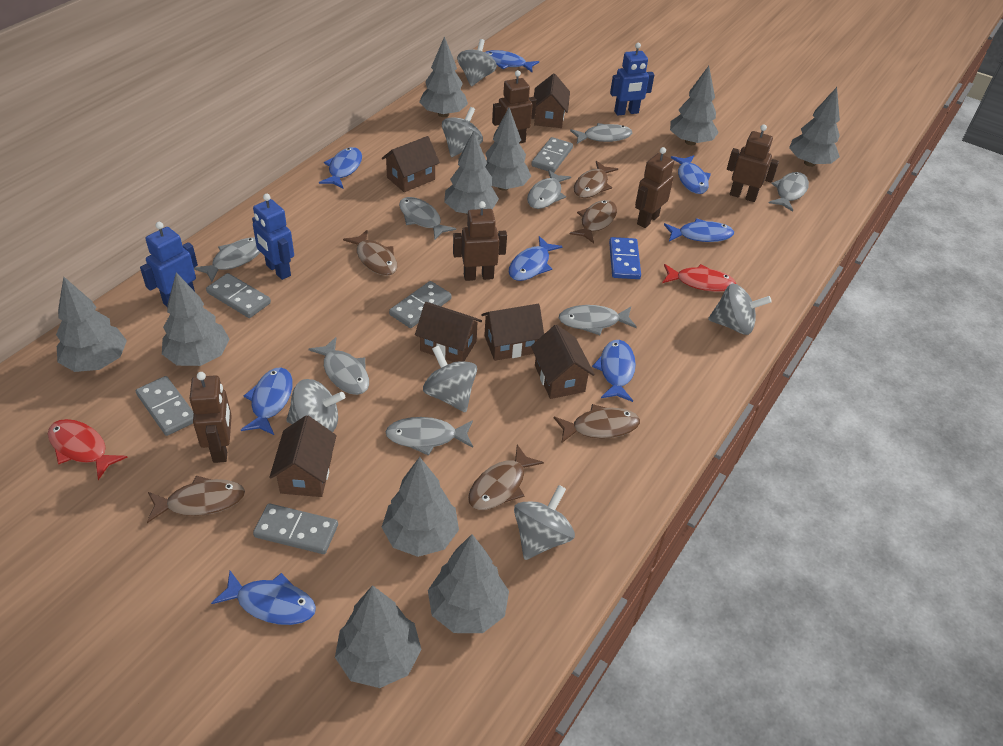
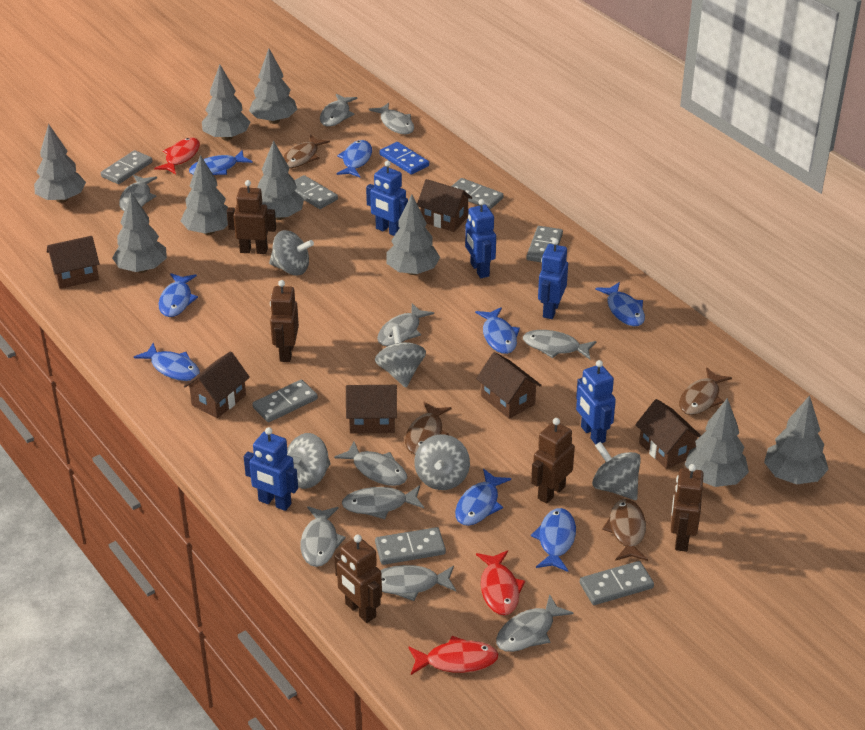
blue robot: [140,222,198,307] [252,194,294,280] [610,43,654,115] = 3 -> [244,427,298,511] [366,160,408,236] [465,199,496,278] [538,238,568,319] [576,360,616,445] = 5
brown fish: [147,475,245,523] [343,230,397,276] [468,445,544,510] [554,404,640,443] [570,200,617,243] [574,161,618,198] = 6 -> [283,134,330,168] [405,402,452,455] [602,499,648,561] [679,367,732,415] = 4
grey domino: [136,376,194,436] [206,273,271,318] [253,503,338,554] [389,281,452,328] [531,137,573,173] = 5 -> [101,150,152,184] [252,380,318,422] [295,175,338,209] [375,527,446,565] [451,178,503,209] [526,226,563,263] [580,561,654,605] = 7
grey fish: [194,237,260,282] [308,337,369,395] [385,417,473,456] [399,197,456,240] [527,169,571,209] [559,305,637,335] [570,123,632,144] [769,172,809,212] = 8 -> [119,175,157,211] [301,506,346,567] [320,94,357,127] [334,441,407,486] [342,485,424,519] [369,103,414,135] [377,303,434,346] [380,565,456,601] [496,594,573,652] [523,330,596,359] = 10
grey spinning top: [286,379,345,432] [423,346,477,412] [442,107,483,157] [457,39,497,86] [514,485,575,560] [708,283,772,335] = 6 -> [269,230,314,276] [287,433,331,489] [375,326,426,388] [414,435,470,490] [592,442,641,500] = 5
grey tree: [56,277,127,372] [162,273,230,366] [335,585,422,688] [382,457,459,557] [419,36,468,117] [428,534,509,633] [444,131,499,215] [485,108,531,191] [670,66,719,145] [789,87,840,167] = 10 -> [34,124,86,203] [112,192,167,273] [180,155,228,235] [202,65,250,141] [249,49,297,124] [257,140,304,220] [386,195,440,275] [685,398,749,487] [764,395,829,484] = 9
red fish: [48,419,128,480] [662,264,736,292] = 2 -> [154,137,200,174] [408,636,499,675] [476,550,525,615] = 3

